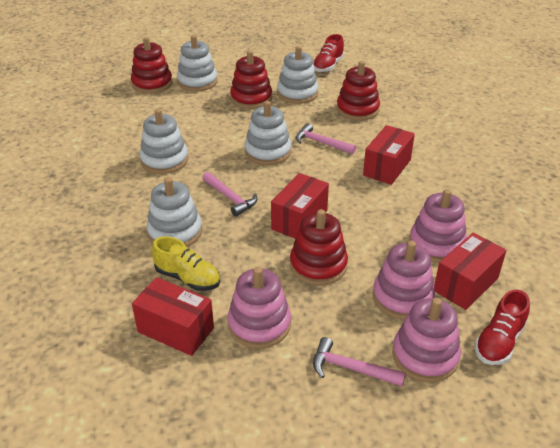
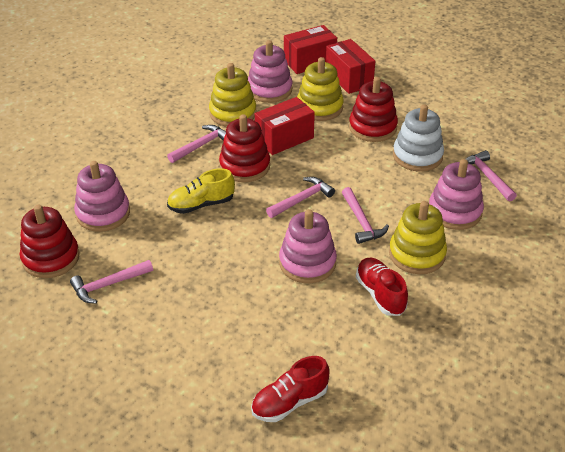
pink hammer: [202,172,257,217] [296,123,356,154] [313,337,406,386] = 3 -> [70,260,153,304] [167,125,226,163] [266,177,335,218] [342,187,389,244] [466,150,517,202] = 5
red box: [132,277,214,356] [271,173,329,239] [363,125,415,185] [434,233,507,310] = 4 -> [255,97,315,155] [284,25,337,74] [326,39,375,94] = 3
red stacking toy: [131,37,172,94] [230,50,272,109] [290,209,348,285] [337,61,380,121] = 4 -> [20,204,80,278] [219,114,270,182] [349,77,398,142] = 3
white stacking toy: [139,109,188,174] [146,177,202,247] [177,35,218,92] [245,101,291,165] [277,46,319,104] = 5 -> [393,104,444,172] = 1
yellow stacking toy: none = 0 -> [209,63,256,127] [297,57,344,121] [389,201,447,274] = 3

